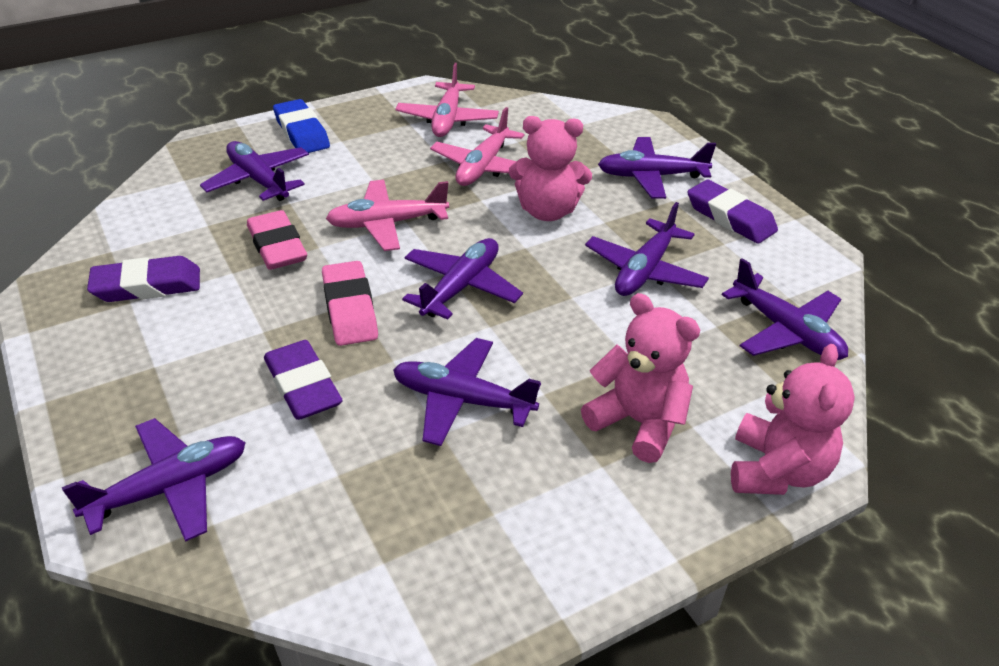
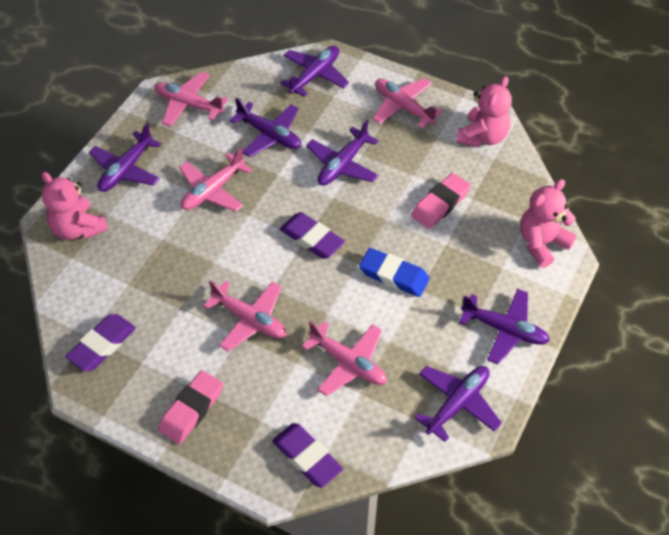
pink plane: [326,180,449,251] [395,63,499,137] [430,107,524,186] = 3 -> [154,72,228,127] [179,148,252,212] [203,280,286,351] [302,321,387,396] [373,78,443,129] = 5
purple plane: [62,418,246,542] [200,141,309,201] [393,338,541,446] [402,238,523,320] [585,202,709,296] [598,137,716,199] [722,258,848,360] = 7 -> [89,123,161,192] [229,98,301,157] [280,46,349,97] [306,120,379,186] [415,366,502,442] [459,289,550,364] = 6

